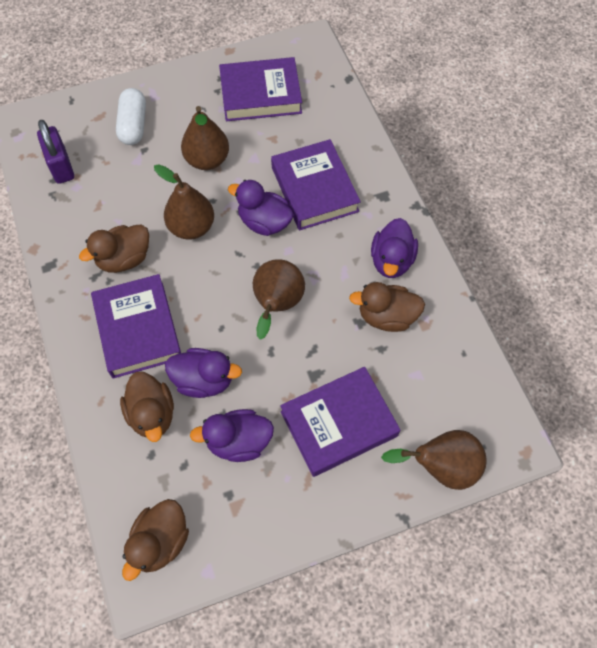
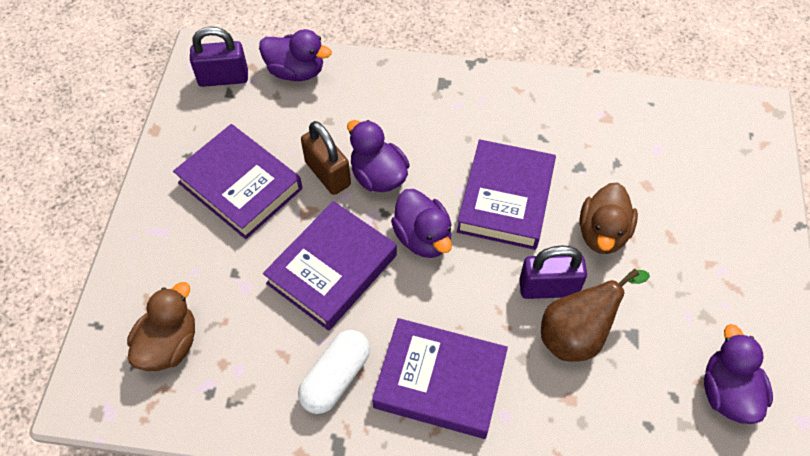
brown duck: [79,225,149,273] [120,372,174,442] [122,499,189,581] [349,282,425,332] = 4 -> [127,282,195,371] [579,182,638,254] = 2
brown padlock: none = 0 -> [301,121,351,195] = 1
brown pear: [154,164,214,240] [181,106,229,170] [253,259,305,340] [381,430,487,490] = 4 -> [541,269,650,362] = 1
purple padlock: [37,120,74,184] = 1 -> [190,27,248,87] [519,245,587,299] = 2

